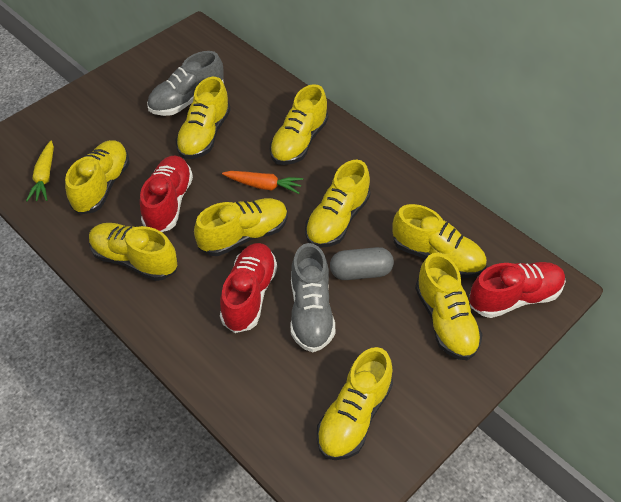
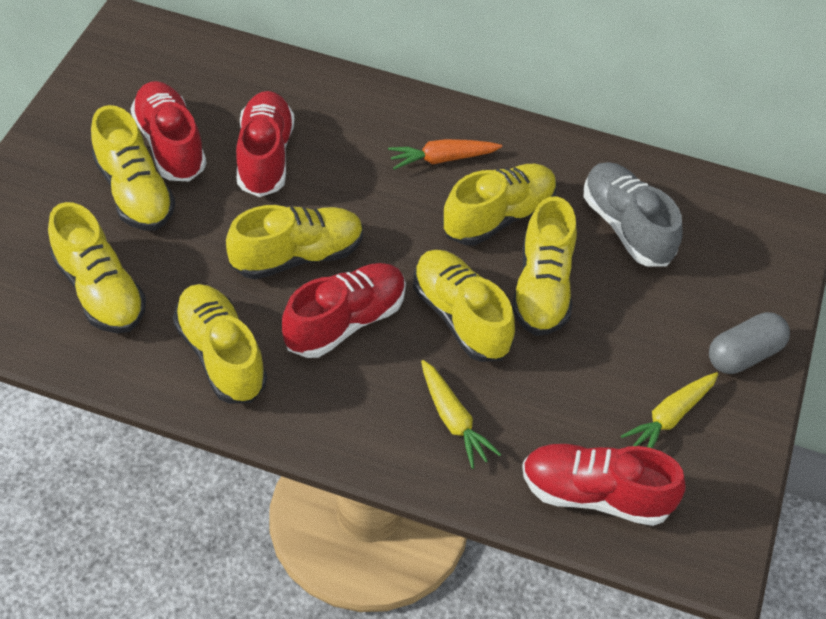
grey shoe: [147,51,224,116] [290,243,335,352] = 2 -> [584,162,683,267] = 1
red shoe: [140,156,193,232] [220,243,277,333] [469,262,566,318] = 3 -> [130,81,207,181] [236,91,294,197] [282,263,406,358] [522,444,686,526] = 4
yellow carrot: [26,141,54,201] = 1 -> [421,360,501,469] [621,372,718,448] = 2
yellow shoe: [65,140,130,215] [89,223,177,281] [175,77,231,159] [194,198,288,256] [270,84,328,165] [305,160,370,248] [316,347,393,460] [392,204,487,278] [415,253,483,360] = 9 -> [48,202,146,333] [91,105,175,231] [173,284,267,403] [226,205,363,279] [413,250,515,362] [443,164,557,245] [512,196,577,336] = 7

